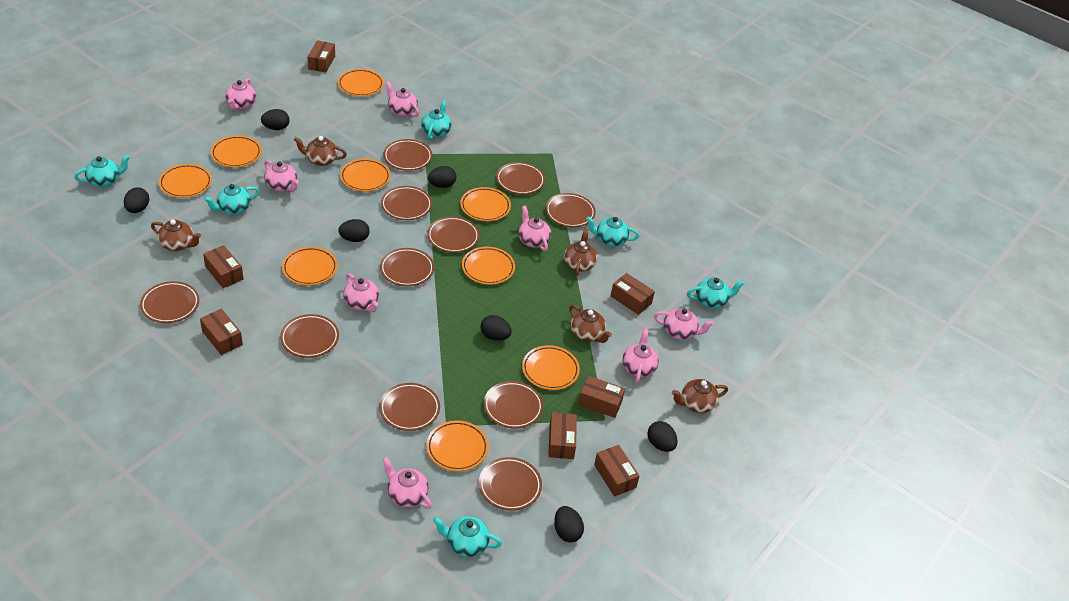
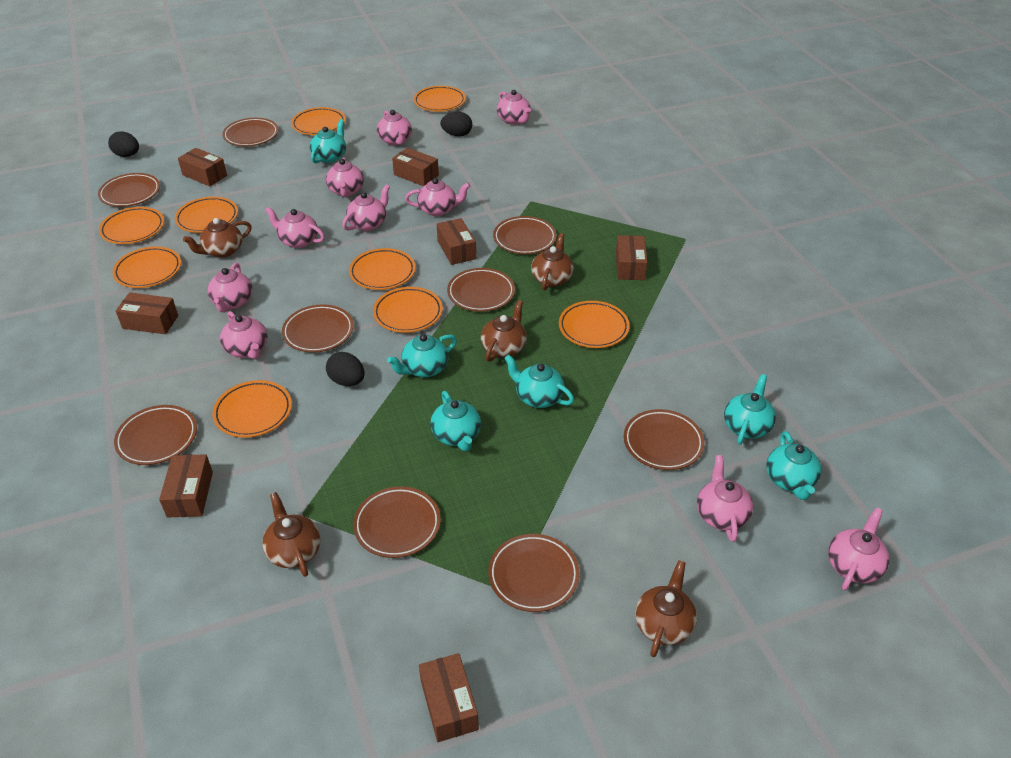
black egg: [124,187,149,213] [261,109,290,130] [338,219,370,242] [428,166,457,188] [480,315,512,341] [554,506,584,542] [647,421,678,452] = 7 -> [108,131,139,157] [326,352,364,386] [440,112,472,136] = 3
brown plate: [140,281,199,323] [280,314,339,358] [379,383,440,431] [380,248,434,286] [381,186,432,220] [383,139,432,171] [427,216,480,253] [479,457,542,511] [484,381,543,429] [496,162,545,194] [545,193,596,227] = 11 -> [98,173,160,207] [114,405,197,465] [222,118,278,146] [282,304,354,353] [353,486,441,558] [447,268,515,312] [488,534,580,612] [493,216,557,254] [624,409,705,470] = 9
pink teapot: [225,78,256,110] [264,160,299,192] [343,273,379,312] [382,457,432,509] [386,81,419,117] [518,206,551,251] [622,329,659,383] [654,308,714,340] = 8 -> [207,263,253,312] [220,311,268,359] [265,207,325,248] [326,157,364,197] [342,185,390,231] [377,110,412,145] [405,178,470,216] [497,90,531,125] [697,455,753,542] [828,507,889,591] = 10

